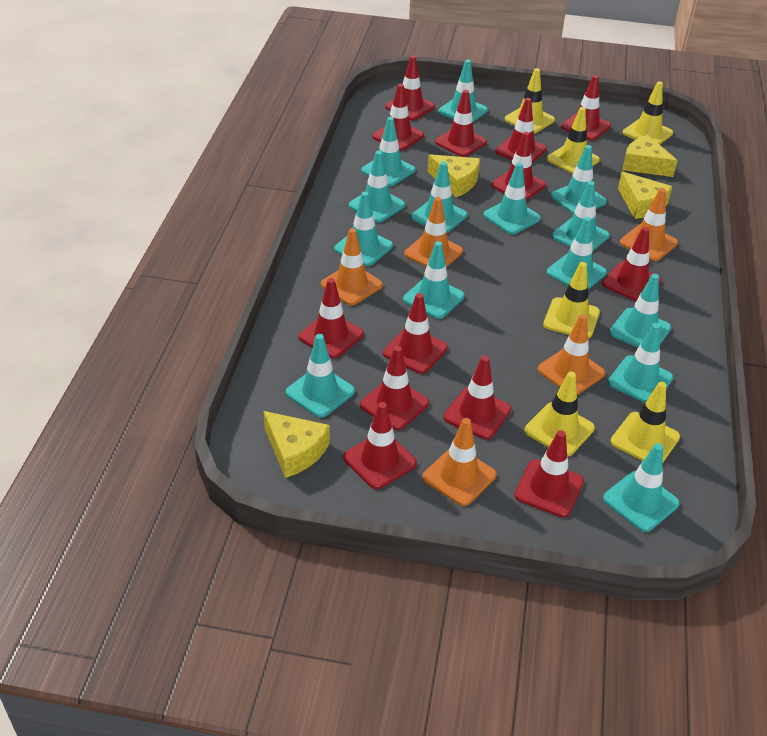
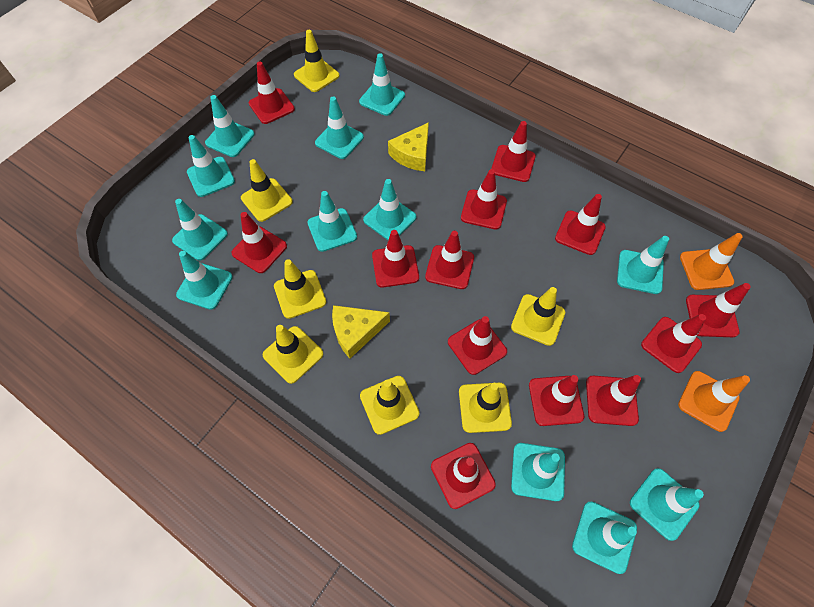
orange traffic cone: [321,228,383,306] [404,197,463,267] [422,418,497,506] [537,314,605,395] [620,188,678,261] = 5 -> [678,371,750,432] [680,233,743,290] = 2
turquoise traffic cone: [285,334,355,418] [334,192,393,266] [349,151,405,223] [361,117,415,186] [403,241,465,319] [411,161,468,233] [438,60,488,122] [483,162,541,234] [547,217,607,289] [551,145,607,214] [552,181,610,252] [603,443,680,532] [608,323,673,403] [609,274,671,348] = 14 -> [172,199,228,260] [176,251,233,310] [187,135,235,197] [205,95,254,157] [307,191,357,252] [315,97,364,159] [359,53,405,116] [363,179,416,240] [511,443,565,501] [572,501,637,574] [617,236,669,294] [630,468,704,541] = 12
yellow cheese: [263,411,330,478] [427,154,480,197] [618,172,673,219] [622,135,678,177] = 4 -> [332,305,390,358] [388,122,429,171] = 2
yellow traffic cone: [505,68,555,133] [525,371,595,456] [543,262,600,339] [547,107,600,174] [611,382,680,462] [623,81,673,145] = 6 -> [241,159,293,222] [263,325,323,384] [274,259,326,319] [294,30,339,92] [360,376,419,435] [459,383,512,433] [511,287,565,346] = 7

